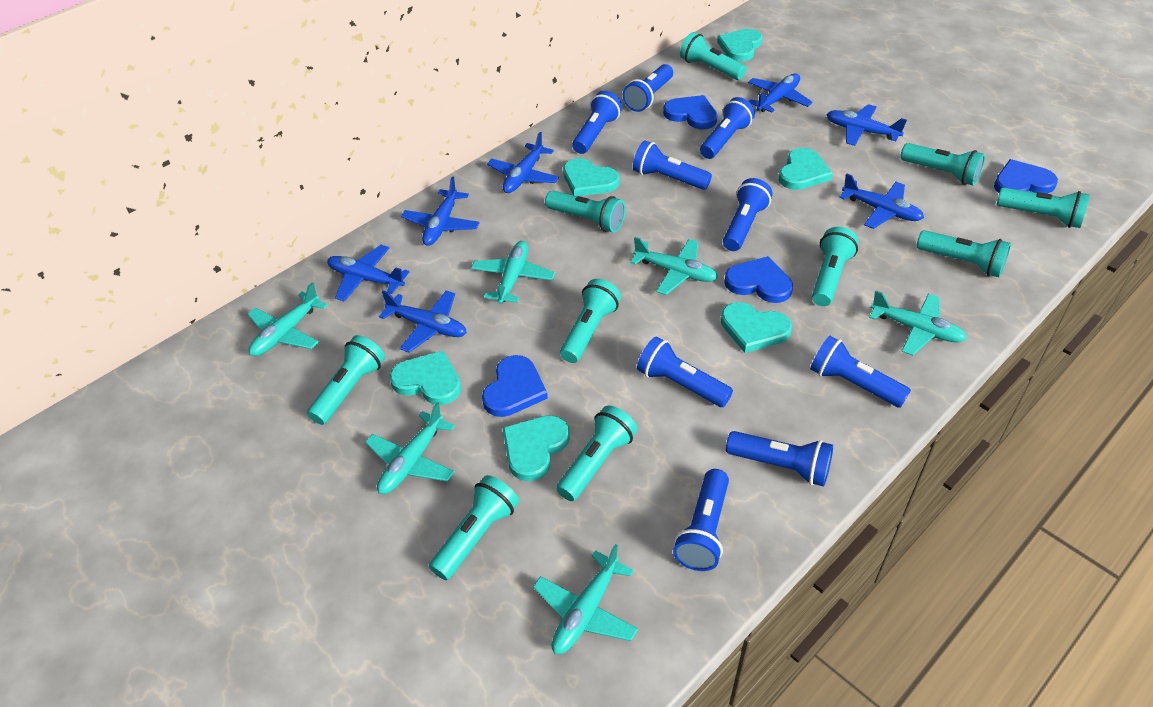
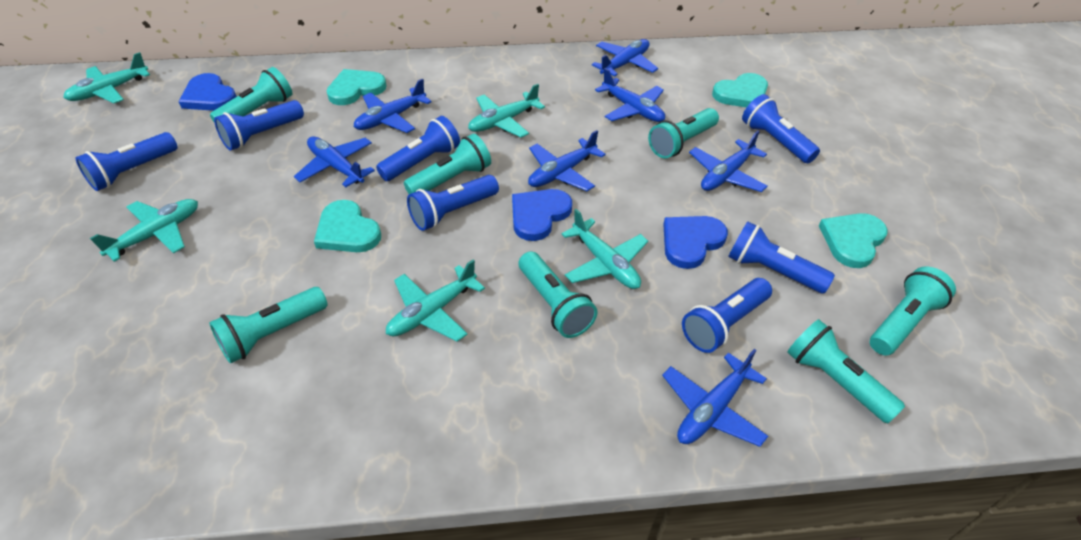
blue flashlight: [572,91,622,154] [623,64,673,112] [633,141,712,190] [637,337,733,407] [673,469,729,571] [700,97,755,159] [723,178,773,251] [726,431,833,486] [810,336,911,408] = 9 -> [75,132,178,191] [214,100,304,150] [376,116,460,181] [407,175,499,231] [682,278,772,353] [728,221,835,293] [742,94,820,164] = 7
blue heart: [482,355,548,417] [663,95,717,129] [724,256,793,303] [994,159,1058,194] = 4 -> [179,73,237,111] [512,189,572,241] [663,216,728,269] = 3
turquoise flashlight: [307,335,385,425] [429,475,519,580] [545,190,625,233] [556,406,637,501] [560,279,621,363] [680,32,746,80] [812,227,859,306] [900,143,985,186] [916,230,1011,277] [997,188,1090,228] = 10 -> [209,287,328,363] [210,67,292,122] [404,134,491,194] [519,251,598,338] [648,108,719,158] [787,319,905,423] [870,266,956,356] = 7
turquoise heart: [390,351,461,405] [503,415,570,481] [563,158,620,196] [717,29,762,62] [721,302,792,353] [779,148,833,190] = 6 -> [314,200,381,252] [327,69,387,105] [712,73,768,107] [819,213,888,268] = 4
turquoise plane: [248,282,328,356] [365,402,455,494] [471,241,555,304] [533,544,638,654] [630,237,718,295] [869,291,967,356] = 6 -> [63,52,150,103] [90,199,198,262] [386,260,485,342] [468,84,545,138] [562,209,648,289] = 5

